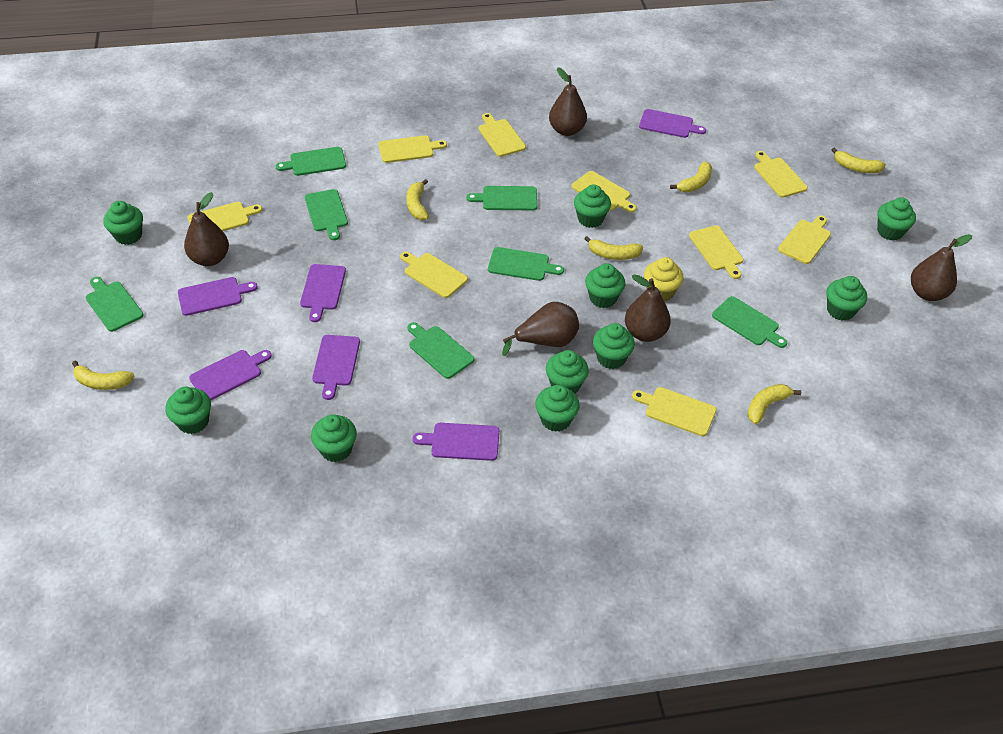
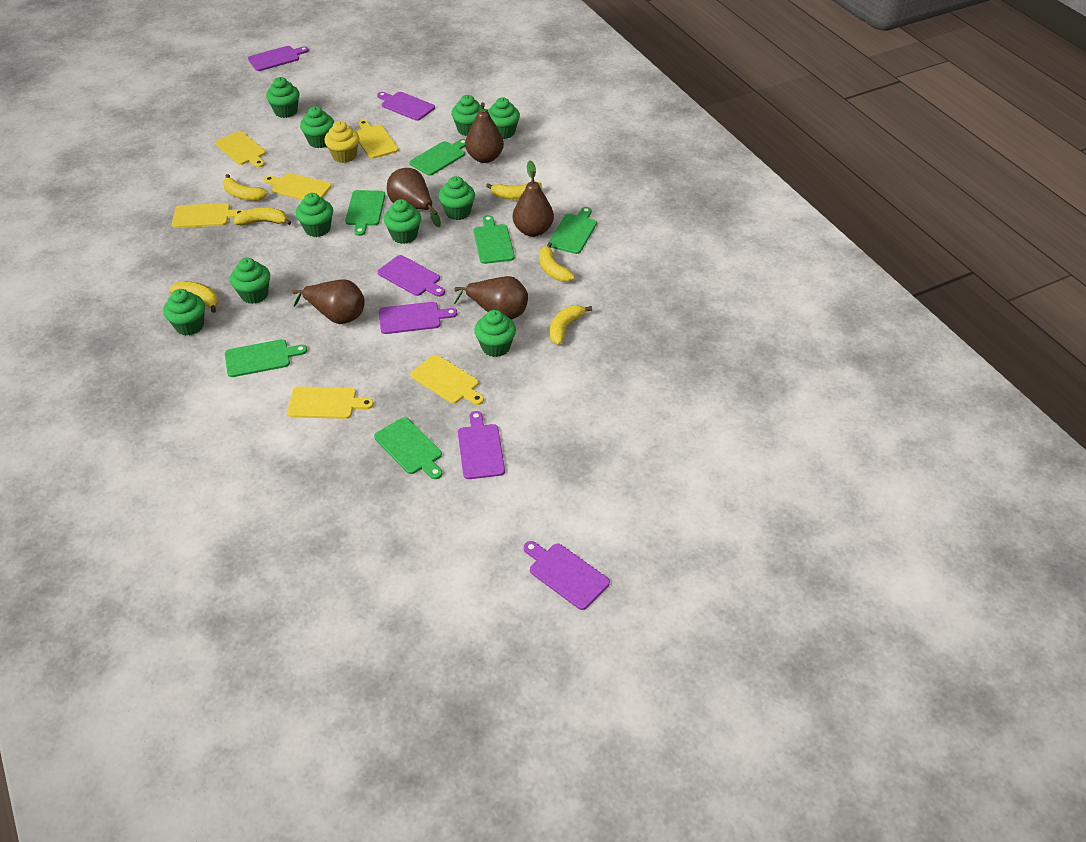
green cutting board: [86,277,144,332] [275,147,346,176] [305,189,348,240] [407,322,474,379] [466,186,537,210] [488,247,564,281] [712,296,787,348] = 7 -> [225,339,307,377] [345,190,385,236] [374,417,443,479] [410,139,466,176] [474,215,515,264] [548,207,597,254] = 6
yellow cutting board: [188,202,262,231] [379,135,447,163] [400,252,468,298] [479,113,526,157] [572,171,636,213] [632,387,717,436] [689,225,743,279] [754,151,808,198] [778,215,831,264] = 9 -> [172,203,244,228] [215,131,266,168] [264,173,332,200] [287,386,374,419] [356,120,398,159] [410,355,484,405] = 6

